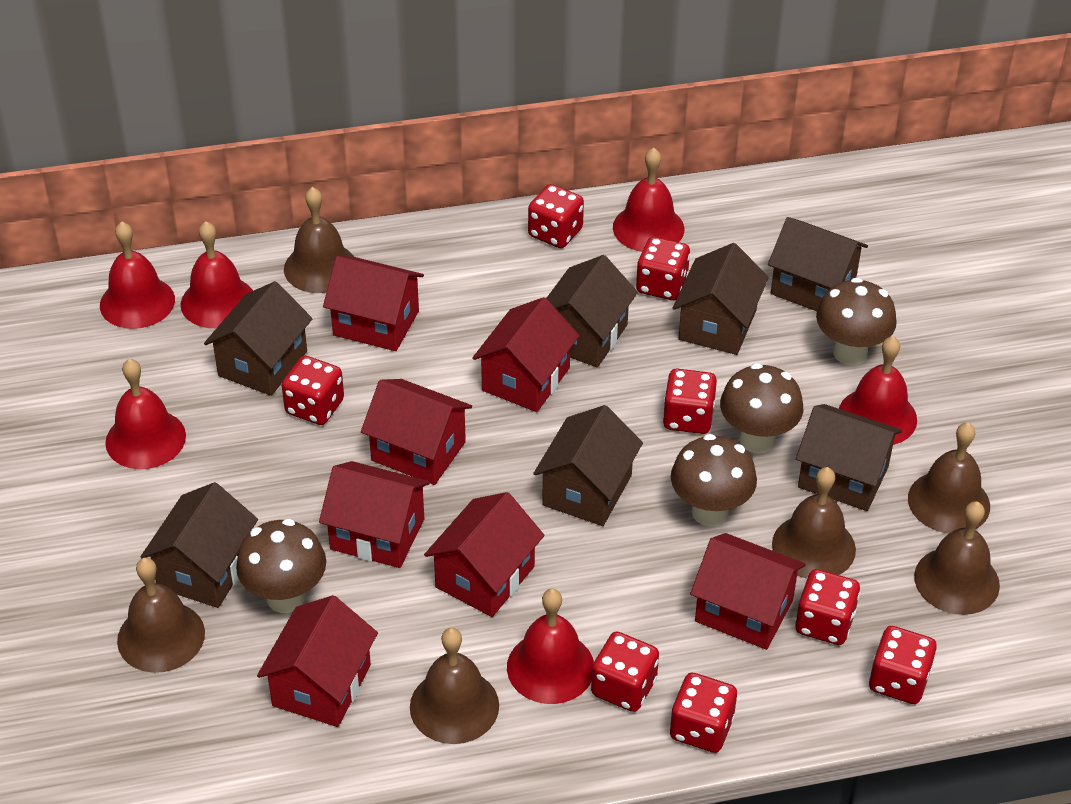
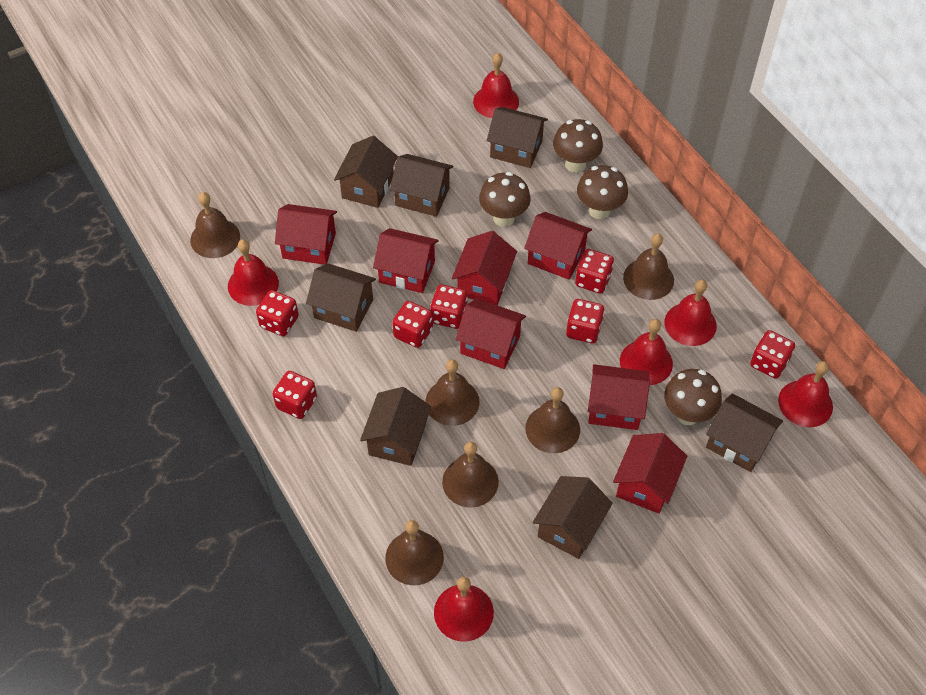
red dice: [282,356,344,425] [528,184,584,248] [591,631,659,712] [636,237,690,300] [663,369,717,434] [670,673,737,753] [795,569,860,645] [869,626,937,704] = 8 -> [256,290,299,336] [273,371,317,419] [392,301,433,348] [430,285,468,329] [566,299,604,343] [575,249,614,294] [750,330,795,379] = 7

